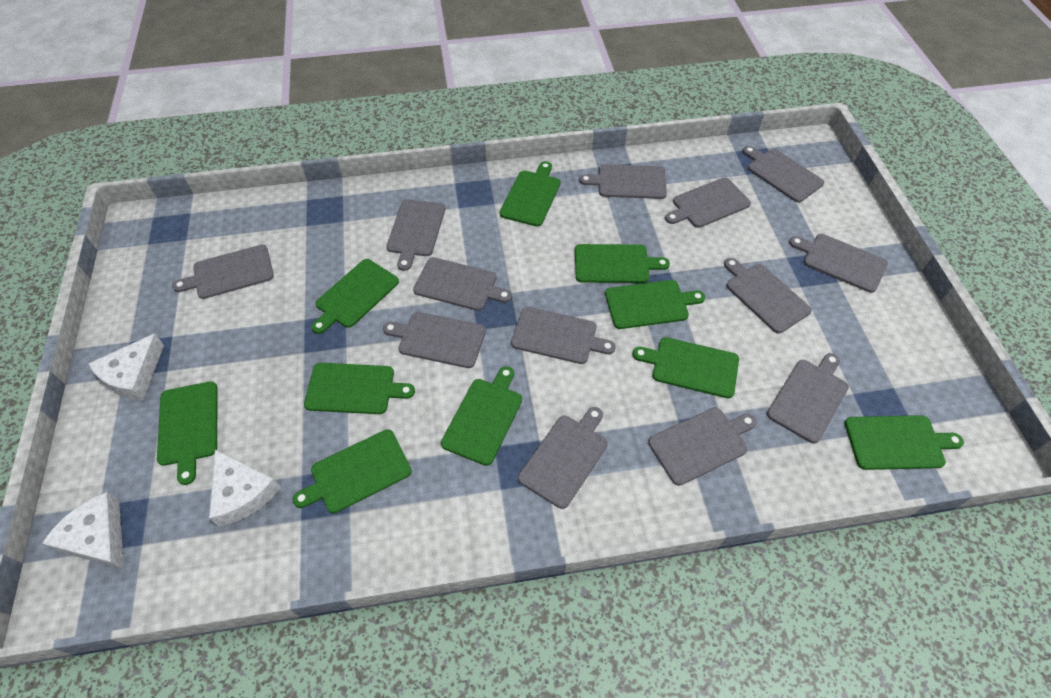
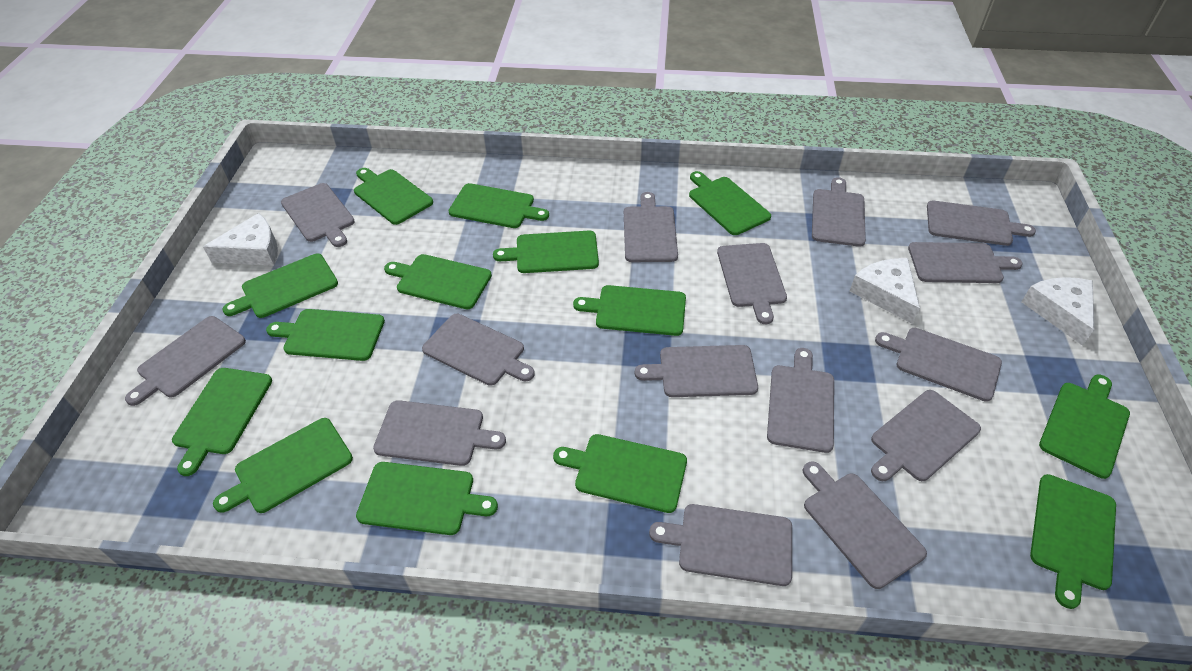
green cutting board: [157,381,218,485] [293,429,412,513] [304,363,415,414] [311,259,399,334] [441,366,522,466] [500,161,561,227] [575,244,670,283] [605,280,705,329] [633,337,739,398] [845,415,964,470] = 10 -> [172,368,272,476] [213,418,353,513] [222,254,338,318] [266,309,385,361] [354,168,433,225] [356,462,498,535] [384,254,492,309] [448,183,549,228] [493,231,599,273] [553,434,687,513] [573,285,686,336] [689,171,771,235] [1030,474,1116,609] [1039,374,1130,479] = 14
grey cutting board: [172,245,274,299] [383,312,486,368] [386,199,445,271] [413,257,512,311] [511,307,615,364] [518,407,608,509] [579,164,667,199] [648,408,756,486] [665,178,751,228] [724,258,812,333] [743,146,824,202] [767,353,849,443] [789,234,888,293] = 13 -> [125,316,246,406] [281,183,355,247] [373,400,506,466] [422,314,535,386] [624,192,678,262] [634,345,758,397] [649,504,792,586] [717,243,787,324] [767,348,834,453] [803,462,927,589] [812,177,866,247] [871,390,981,481] [875,328,1002,402] [908,242,1023,283] [927,201,1036,246] = 15

